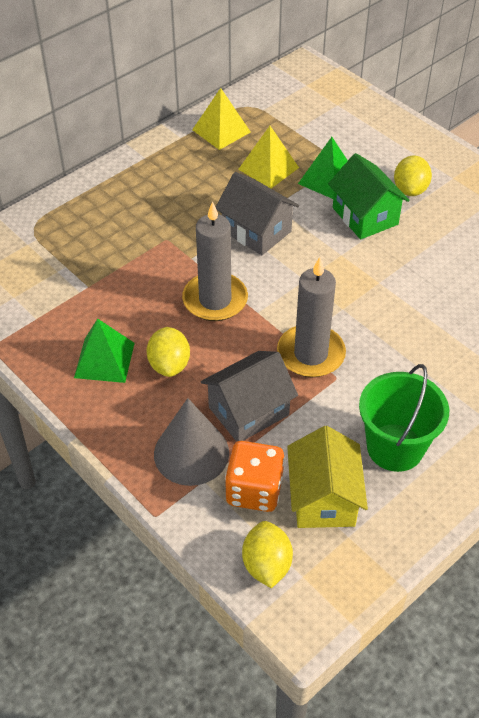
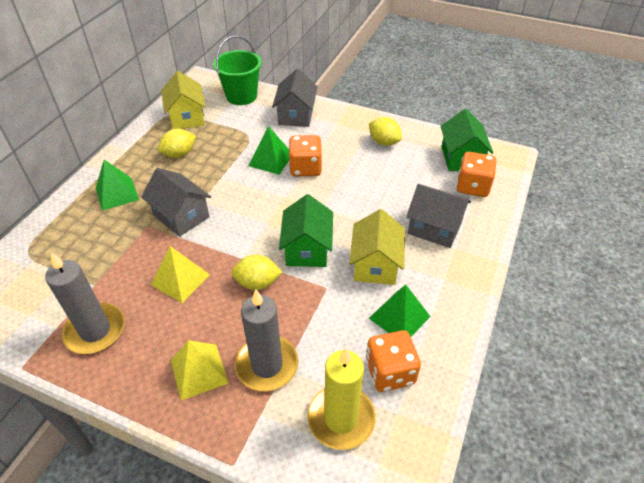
green house: [328,153,410,239] = 1 -> [279,194,333,267] [440,109,493,171] = 2
green pyramid: [74,318,135,383] [298,137,348,199] = 2 -> [96,160,139,211] [249,126,289,175] [369,285,431,337] = 3
grey cone: [154,398,229,486] = 1 -> none = 0
grey house: [201,351,298,442] [216,172,299,255] = 2 -> [141,168,211,237] [272,69,318,127] [406,184,471,248] = 3
orange dice: [225,441,285,512] = 1 -> [289,135,322,176] [366,330,421,392] [456,152,497,197] = 3
yellow candle: none = 0 -> [307,348,376,450] = 1
yellow house: [287,426,368,528] = 1 -> [161,71,206,129] [349,209,405,285] = 2

